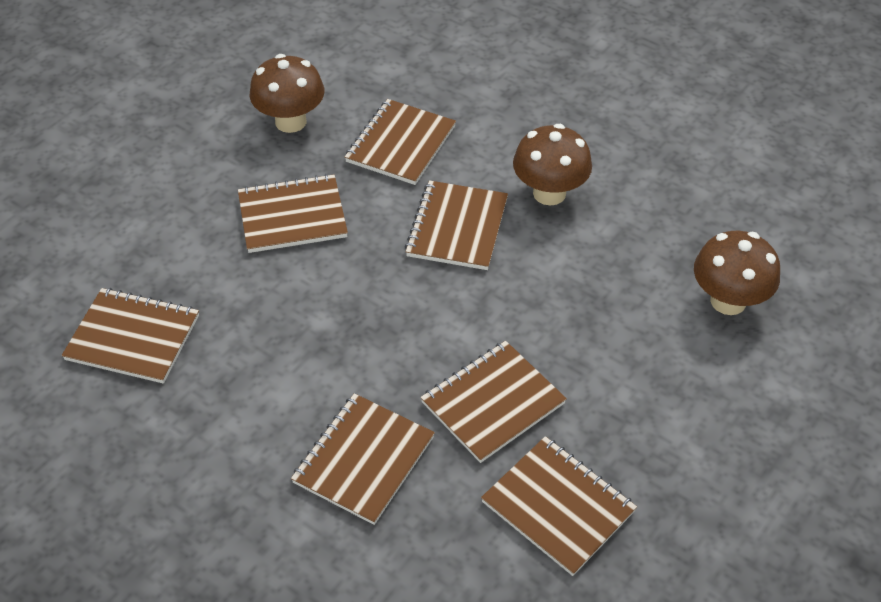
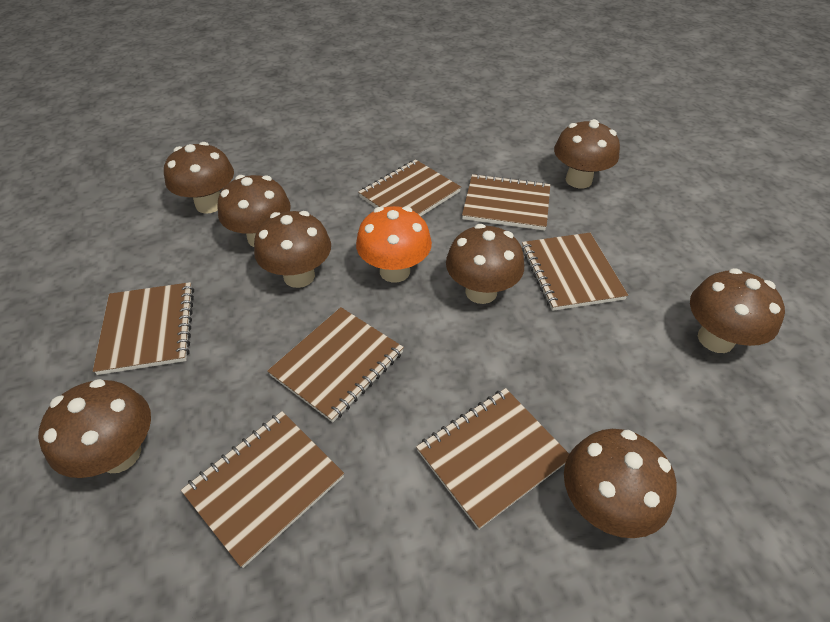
brown mushroom: [249,54,324,133] [513,124,592,206] [694,231,780,315] = 3 -> [38,379,151,478] [164,142,234,214] [218,175,291,247] [254,211,331,288] [446,224,524,304] [554,119,620,188] [564,429,677,538] [690,268,785,353] = 8
orange mushroom: none = 0 -> [356,206,432,283] = 1

